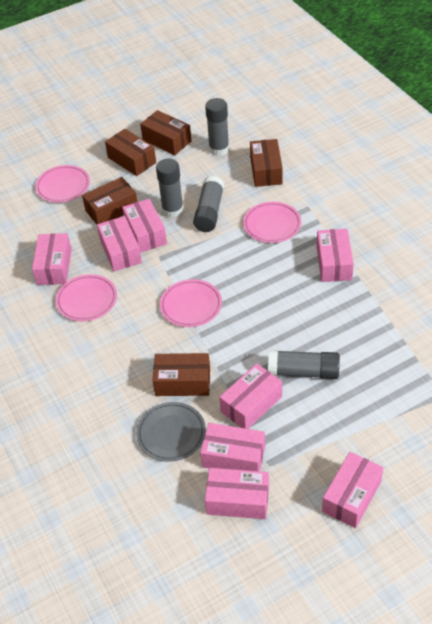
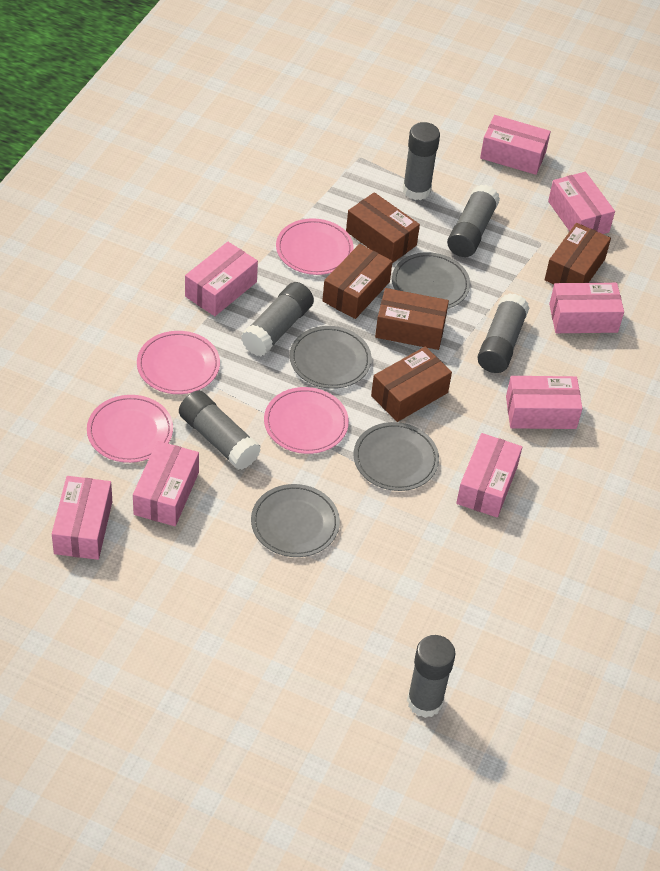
grey glue stick: [156,158,184,218] [193,176,224,232] [205,98,229,156] [268,350,340,379] = 4 -> [179,390,261,470] [241,282,314,356] [403,122,440,200] [407,635,456,718] [447,184,500,257] [477,293,530,373] = 6
grey plate: [136,402,206,462] = 1 -> [251,484,340,557] [290,326,372,389] [354,422,439,491] [392,252,470,309] = 4

